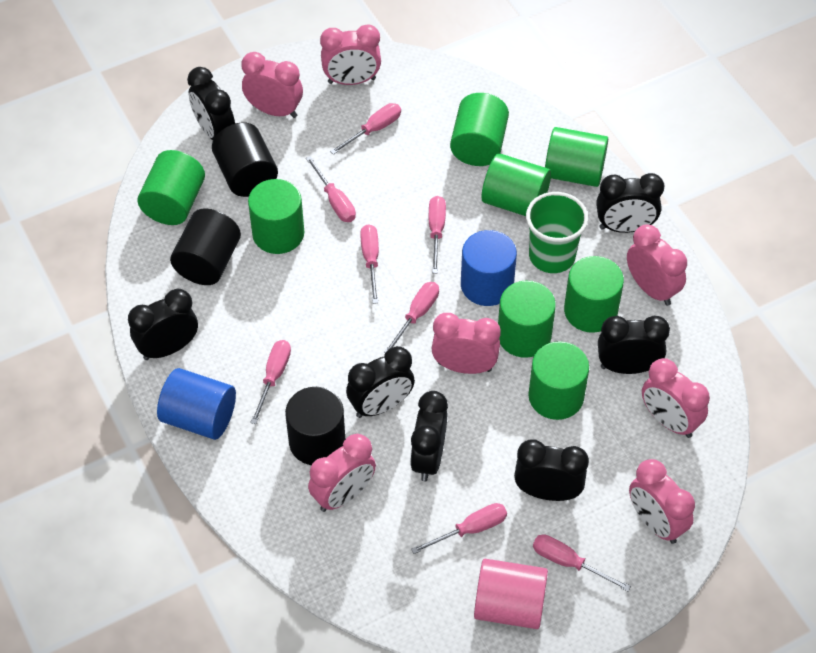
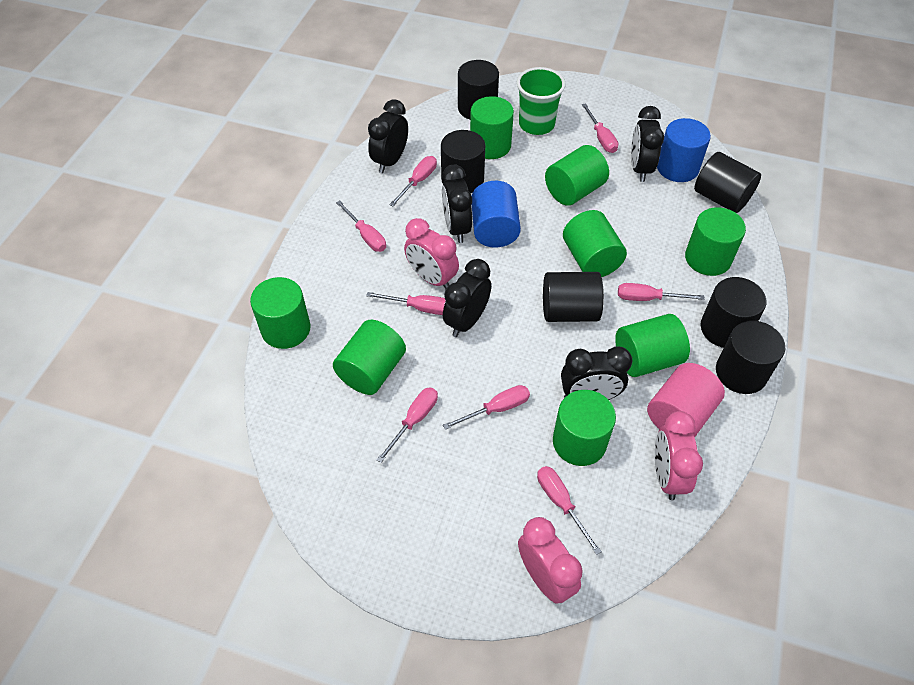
black clock: [128,289,198,360] [187,67,235,140] [346,346,415,418] [410,391,448,481] [514,439,589,501] [596,173,664,233] [598,316,670,374] = 7 -> [368,99,408,173] [442,165,472,243] [443,259,491,337] [561,346,632,400] [631,106,664,182] = 5
black cylinder: [170,208,241,285] [212,123,278,197] [285,387,345,465] = 3 -> [441,130,485,193] [458,60,499,120] [543,272,604,322] [694,152,761,213] [701,277,766,348] [716,321,785,394] = 6
pink clock: [241,52,303,118] [308,434,376,512] [320,24,381,85] [431,313,501,374] [627,225,687,306] [629,459,695,544] [642,358,710,438] = 7 -> [404,218,459,289] [518,517,583,604] [655,411,703,500] = 3

